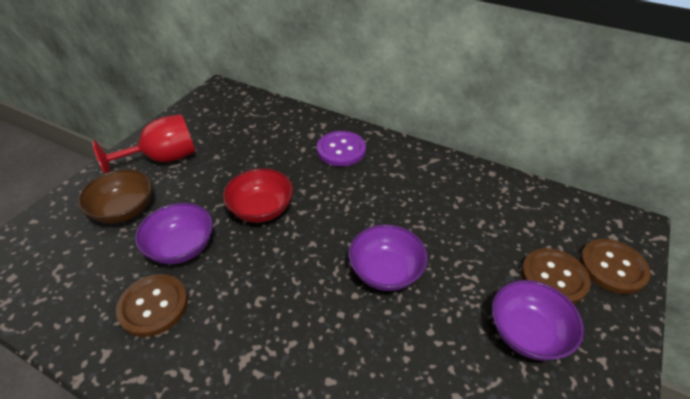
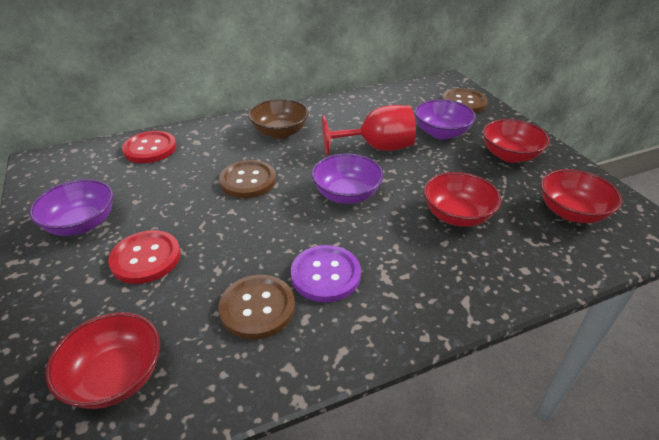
red bowl: [223,168,293,223] = 1 -> [45,312,160,409] [424,172,502,227] [483,119,550,163] [541,169,622,223] = 4
red button: none = 0 -> [108,230,181,284] [122,131,177,163] = 2

